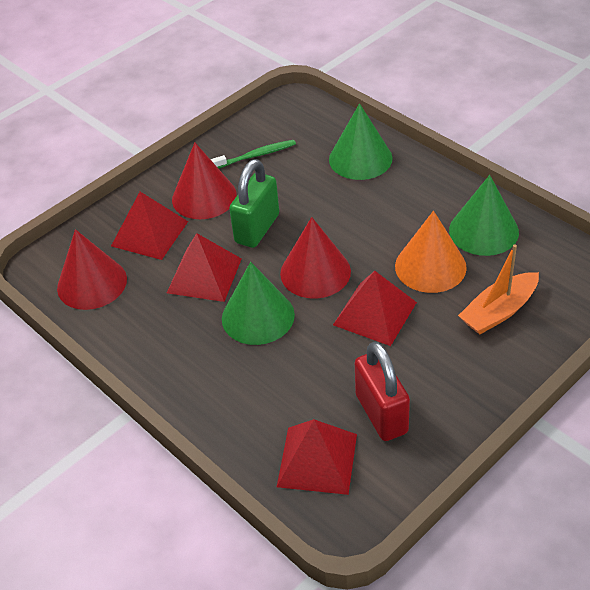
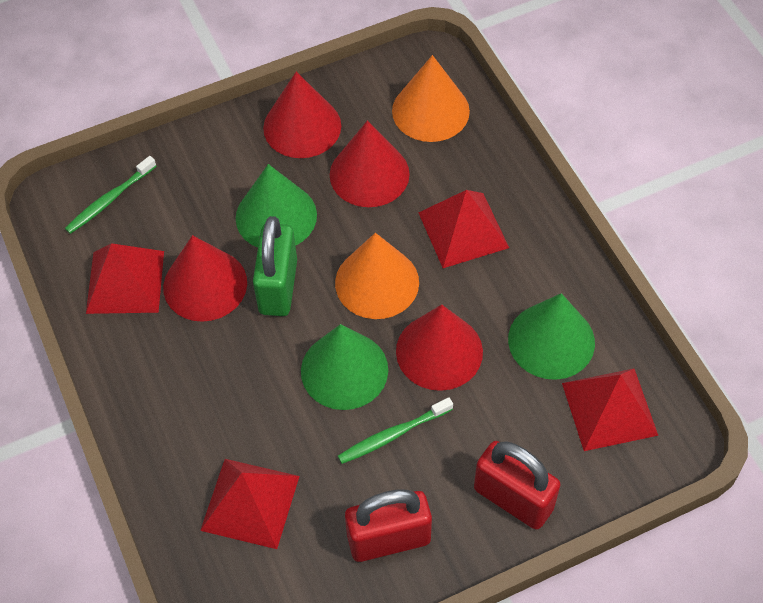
green toothbrush: [211,140,296,169] = 1 -> [65,156,156,234] [338,397,453,464] = 2
orange boat: [458,244,539,335] = 1 -> none = 0
orange cone: [395,211,467,293] = 1 -> [335,233,419,319] [392,55,470,142] = 2
red cone: [57,229,127,310] [172,142,237,219] [280,217,351,299] = 3 -> [163,235,247,322] [263,72,341,158] [330,120,410,207] [396,305,483,391] = 4
red padlock: [355,342,410,441] = 1 -> [345,490,432,562] [474,441,561,530] = 2

